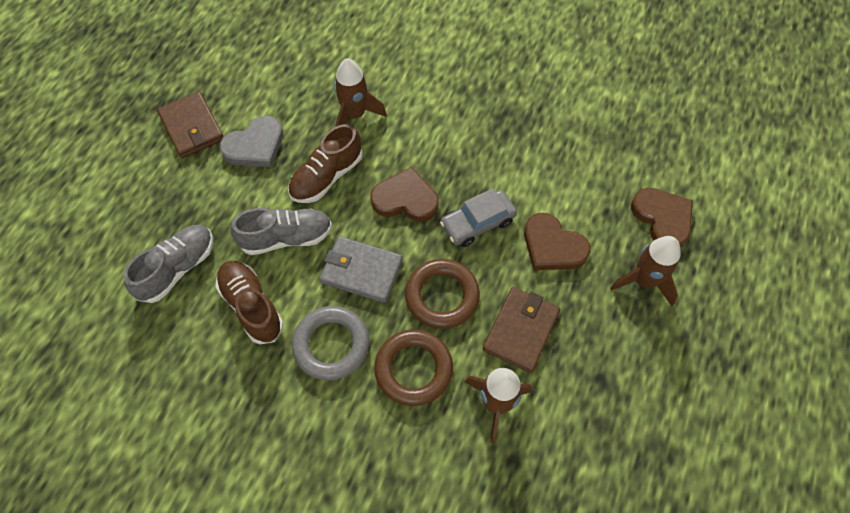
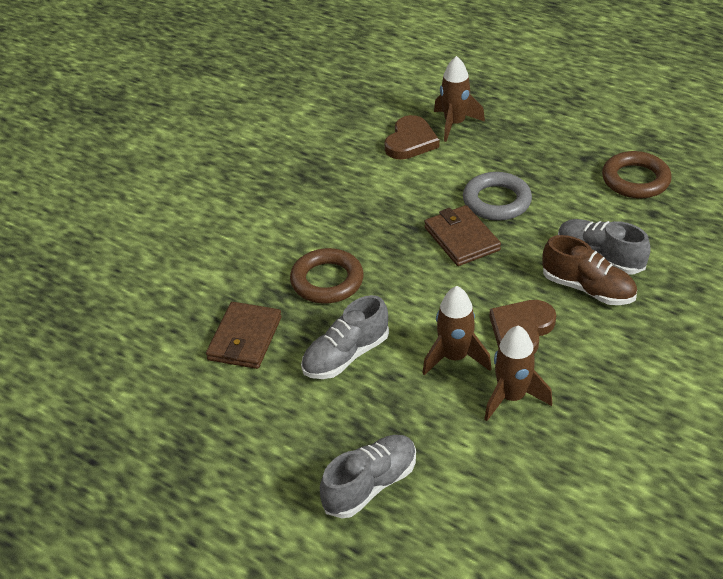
brown heart: [371,167,439,222] [524,213,590,270] [631,188,693,247] = 3 -> [385,115,439,160] [489,300,556,354] = 2
brown shoe: [215,261,284,344] [288,124,363,203] = 2 -> [542,235,637,305] = 1
grey car: [440,188,517,247] = 1 -> none = 0
grey heart: [219,116,283,167] = 1 -> none = 0
grey shoe: [124,225,213,303] [231,208,332,255] = 2 -> [301,295,389,379] [320,435,416,518] [558,219,651,274] = 3
grey wallet: [319,236,403,303] = 1 -> none = 0

